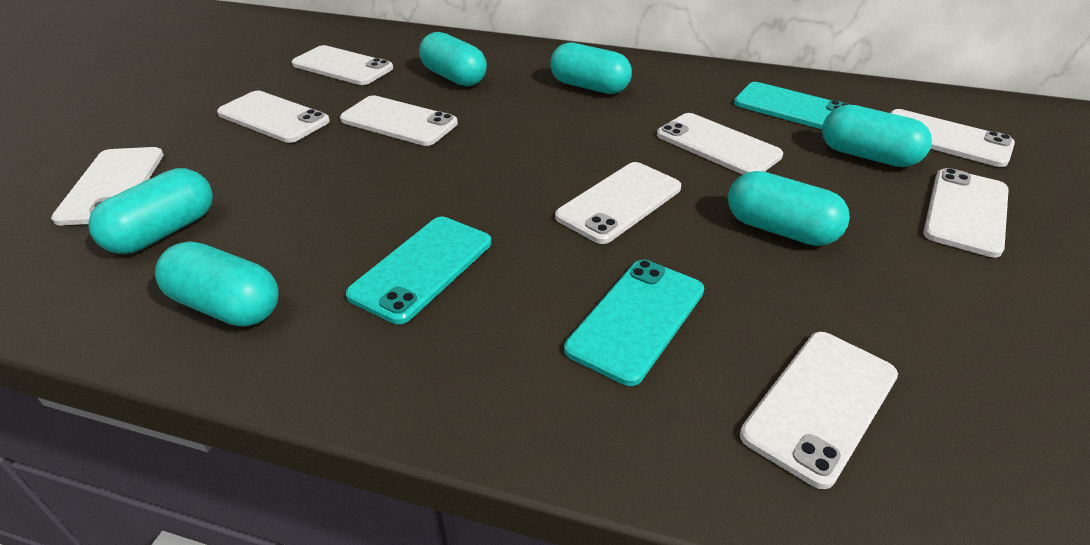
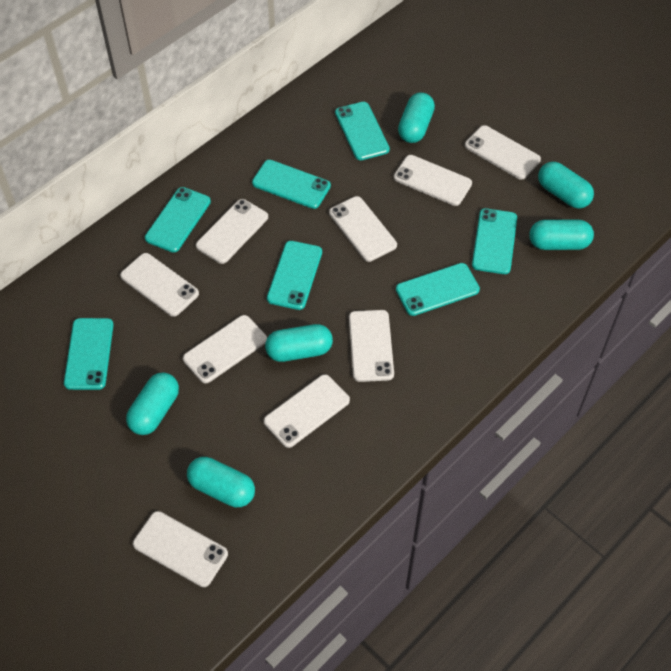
turquoise phone: [346,217,491,324] [564,260,704,386] [734,82,850,129] = 3 -> [64,318,114,390] [145,187,211,252] [252,160,331,209] [267,241,322,310] [335,102,390,160] [396,263,480,316] [472,208,517,274] = 7

